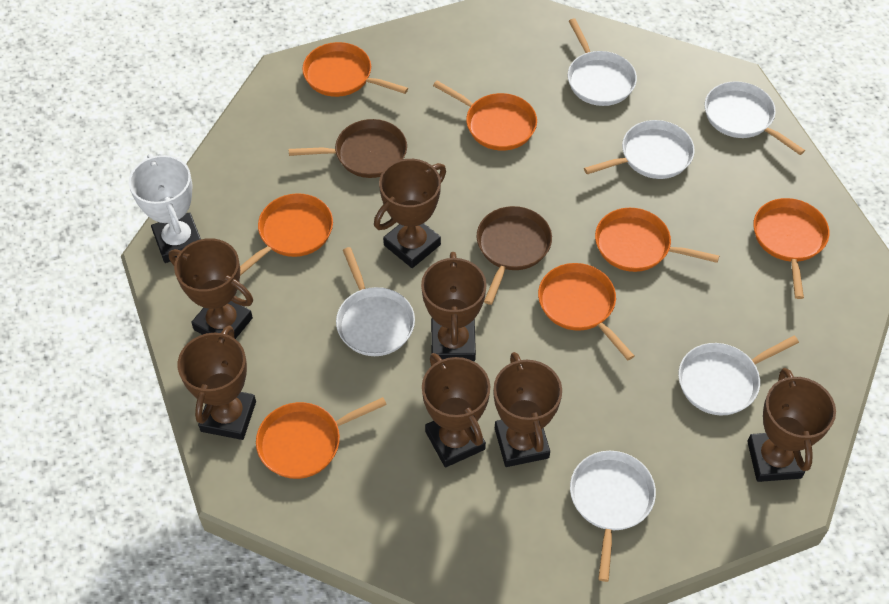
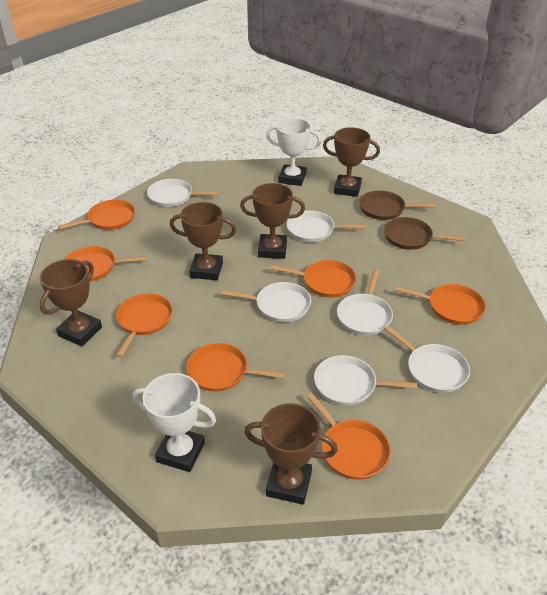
brown trophy: [169,238,253,339] [178,326,256,440] [374,159,446,268] [421,252,487,361] [422,353,490,467] [493,352,562,467] [747,368,836,482] = 7 -> [39,259,102,347] [170,202,236,280] [240,183,305,259] [244,403,338,505] [323,127,380,197] = 5
white trophy: [129,153,201,263] = 1 -> [133,373,216,472] [266,118,321,186] = 2

